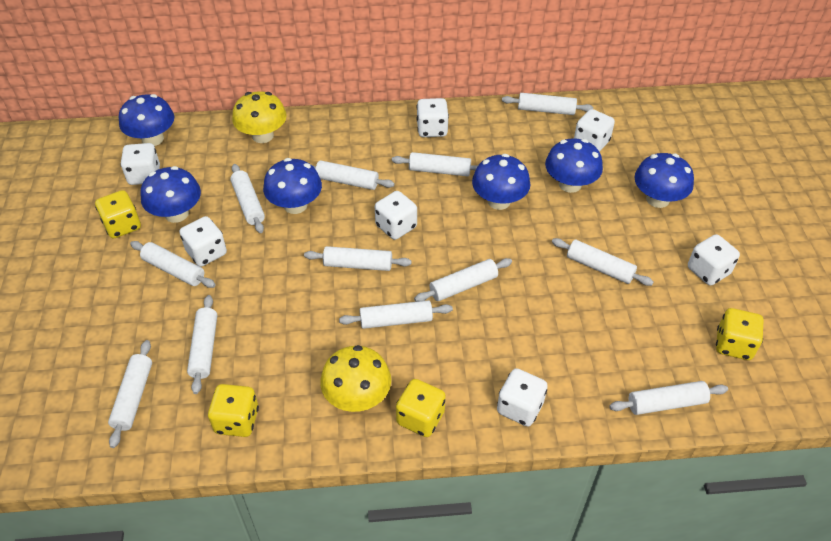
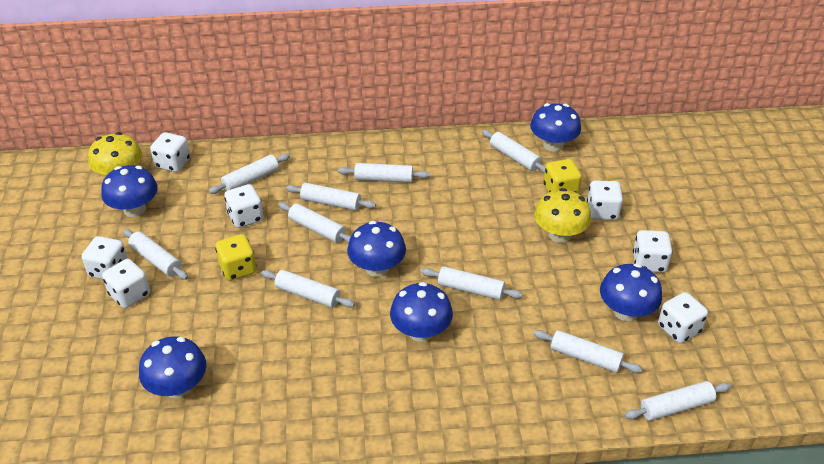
white rolling pin: [108,340,152,448] [130,241,216,288] [187,295,217,394] [230,164,265,233] [304,246,412,271] [312,161,395,190] [339,300,453,329] [392,152,478,176] [414,258,512,302] [502,93,593,115] [552,238,654,286] [609,381,728,415] = 12 -> [123,229,188,280] [209,154,290,194] [261,270,355,308] [279,202,351,243] [286,183,376,211] [338,163,430,183] [421,266,523,300] [482,130,545,173] [534,330,642,373] [625,381,731,421] = 10
yellow dice: [95,190,141,239] [208,384,259,437] [396,379,446,437] [716,308,764,360] = 4 -> [215,234,256,281] [544,159,582,194] = 2

